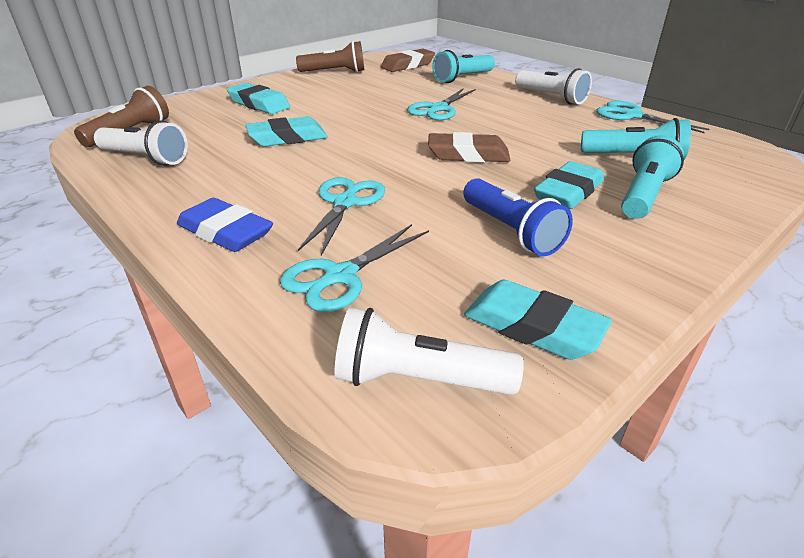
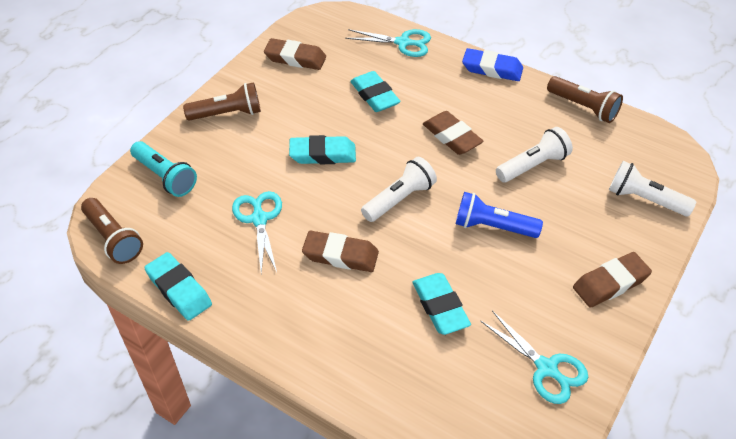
brown eraser: [381,49,435,72] [428,132,510,162] = 2 -> [264,38,326,70] [302,231,379,272] [423,111,483,155] [573,252,652,308] = 4
brown flashlight: [74,86,169,147] [296,41,364,72] = 2 -> [81,198,143,264] [183,82,261,121] [547,76,623,123] = 3
turquoise flashlight: [432,50,495,83] [581,118,691,160] [621,135,684,219] = 3 -> [130,141,197,197] = 1
turquoise scissors: [280,224,429,312] [298,177,385,256] [407,88,476,120] [596,101,709,133] = 4 -> [232,191,282,274] [345,29,431,57] [481,311,588,404] = 3

